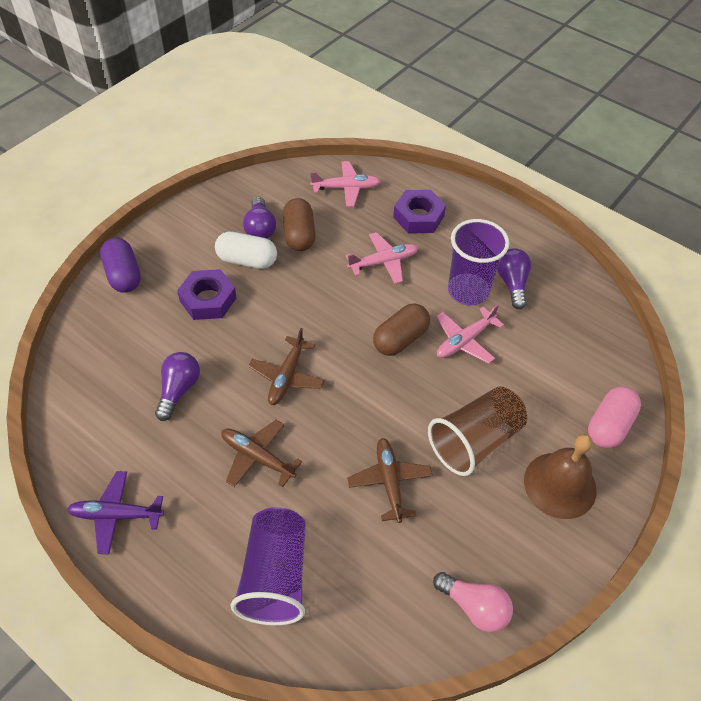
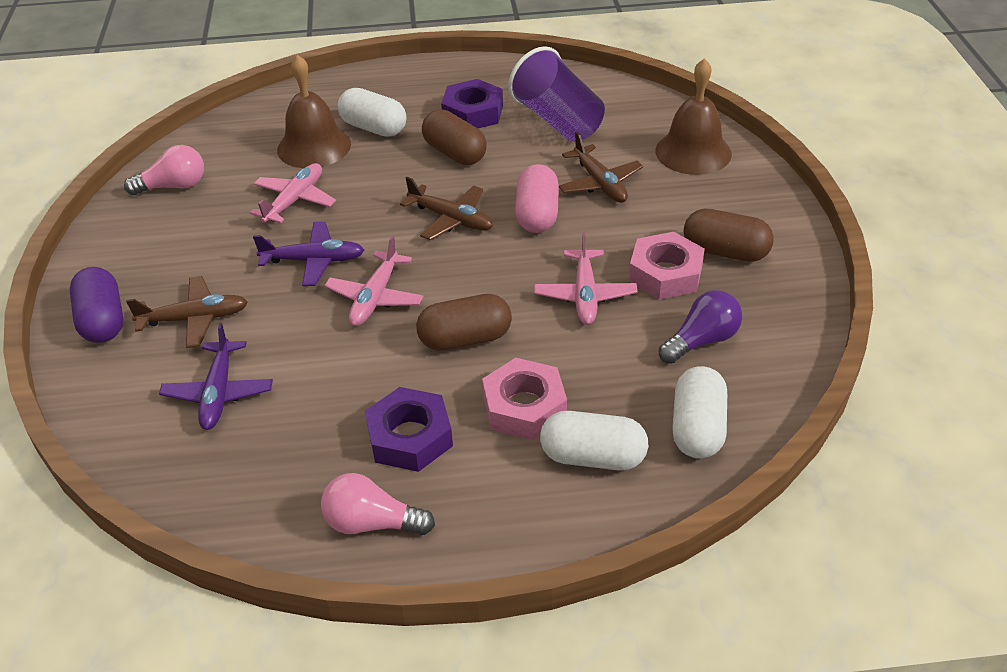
brown bell: [524,434,596,519] = 1 -> [277,55,351,168] [655,58,732,175] = 2
brown capsule: [283,198,316,251] [373,303,430,356] = 2 -> [416,294,512,350] [422,109,487,165] [683,209,774,262] = 3
brown cup: [428,386,527,476] = 1 -> none = 0
pink light bulb: [433,572,513,632] = 1 -> [124,145,204,195] [321,473,435,535] = 2
pink nut: none = 0 -> [482,358,567,440] [629,232,705,300] = 2
purple cup: [231,507,306,625] [448,219,509,305] = 2 -> [508,46,605,142] = 1
purple light bulb: [155,352,200,421] [243,197,276,239] [497,248,531,309] = 3 -> [659,290,743,364] = 1
purple plane: [67,471,164,555] = 1 -> [159,323,273,430] [253,222,364,286] = 2
white capsule: [215,232,277,269] = 1 -> [338,88,406,137] [540,411,648,471] [672,366,727,459] = 3

